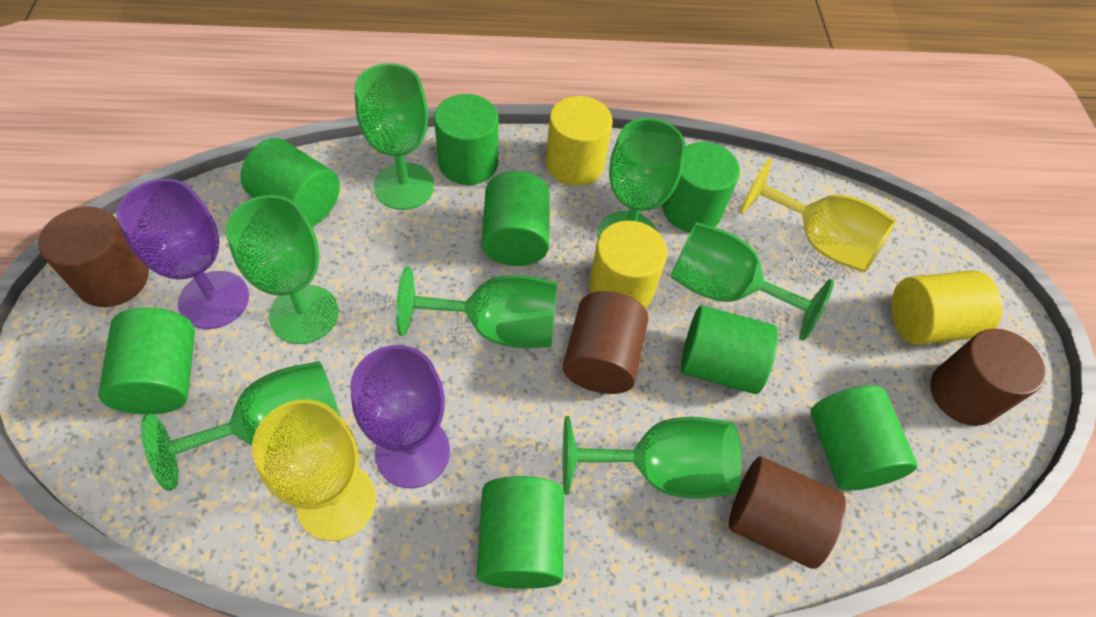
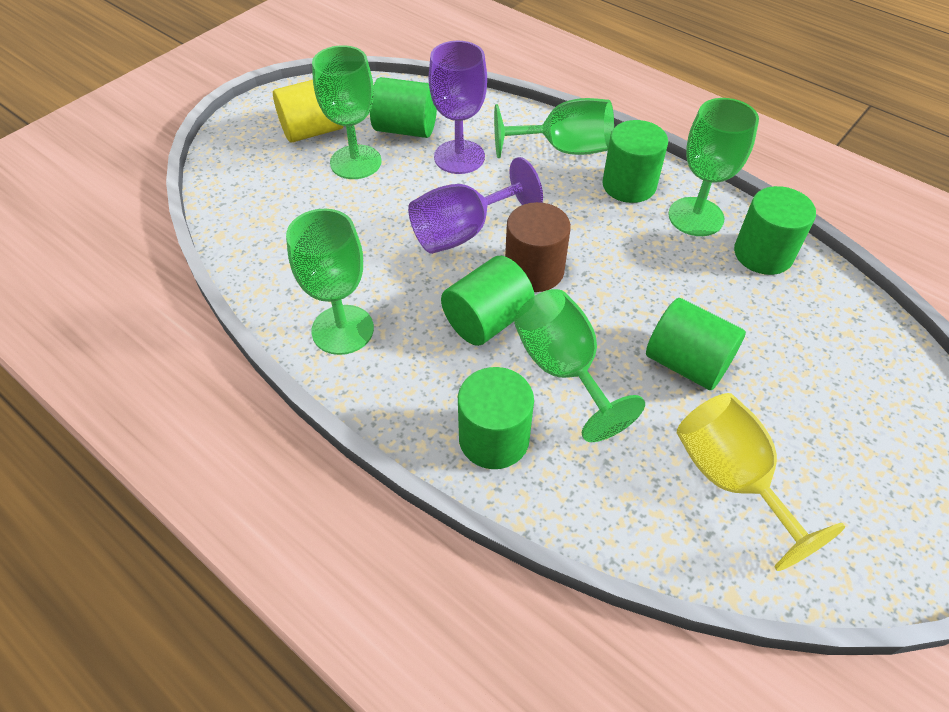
brown cylinder: [38,206,149,307] [563,291,648,394] [729,456,846,569] [930,329,1046,426] = 4 -> [505,202,571,292] = 1
green cylinder: [98,307,195,415] [240,138,340,226] [434,94,498,185] [477,476,564,589] [482,171,550,266] [662,142,740,232] [681,305,778,394] [811,386,917,491] = 8 -> [370,77,437,138] [441,256,535,346] [458,367,534,469] [602,120,668,203] [646,298,746,390] [734,186,816,275] = 6
green goblet: [141,361,340,491] [226,195,339,344] [354,63,434,210] [396,267,557,348] [563,416,742,499] [597,118,686,238] [670,222,834,340] = 7 -> [286,209,374,355] [312,45,382,179] [494,98,614,158] [514,289,645,442] [668,98,759,236] = 5
yellow cylinder: [546,96,613,186] [589,221,667,309] [891,270,1002,345] = 3 -> [273,80,343,143] = 1
yellow goblet: [252,399,376,541] [740,158,896,272] = 2 -> [677,393,845,571] = 1

